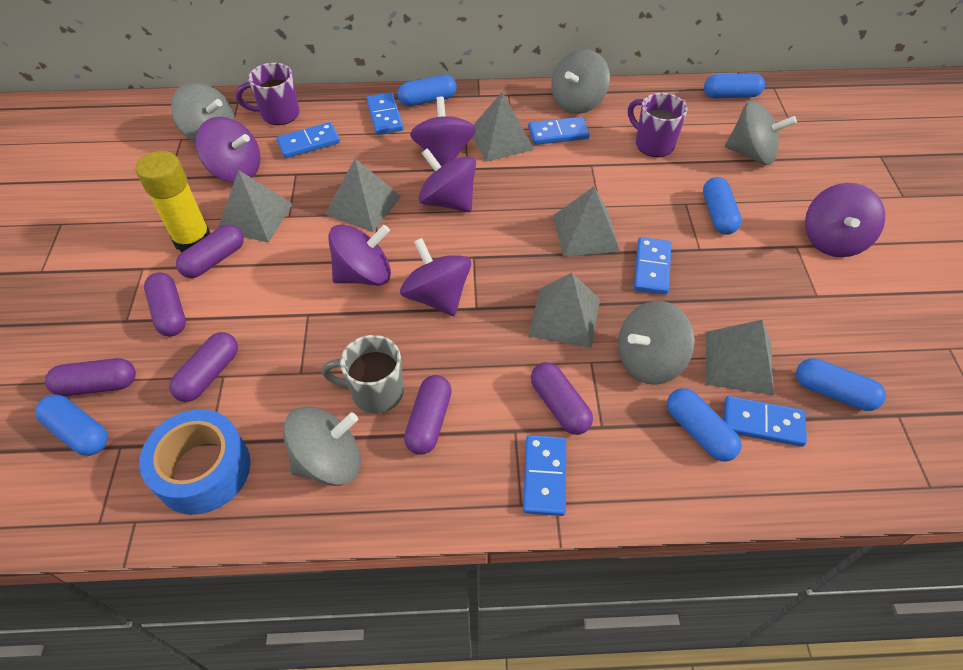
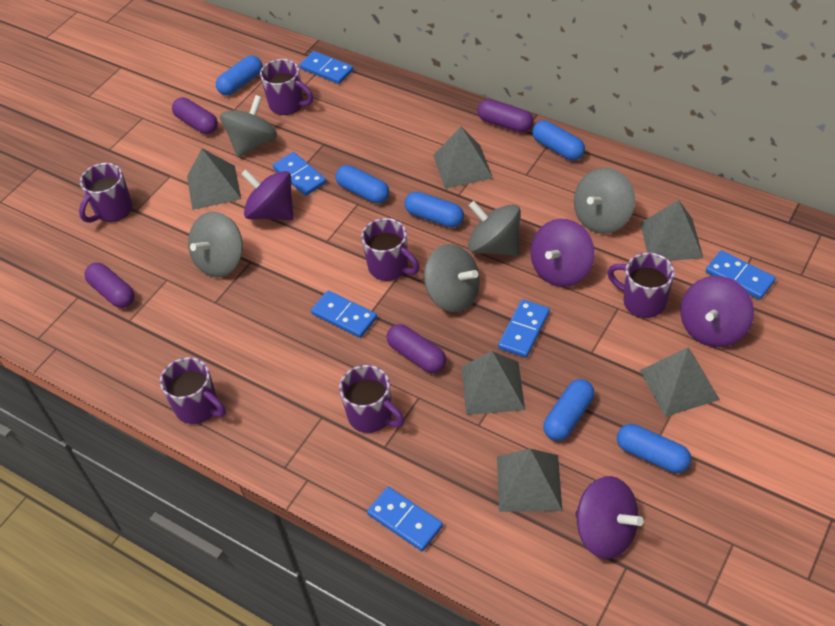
blue tape: [139,409,251,515] = 1 -> none = 0
grey mug: [322,335,404,414] = 1 -> none = 0
purple capsule: [45,358,136,396] [144,273,186,336] [169,332,238,402] [176,224,244,278] [404,375,452,455] [531,362,593,435] = 6 -> [84,263,135,308] [172,97,218,134] [387,324,446,373] [478,99,533,133] = 4
purple mug: [236,63,300,125] [628,93,687,157] = 2 -> [79,163,132,223] [160,357,226,424] [260,59,313,115] [339,365,405,433] [361,218,419,281] [607,253,675,318] = 6
purple spinning top: [196,117,260,183] [329,224,391,286] [400,238,471,316] [410,97,476,166] [419,148,476,212] [805,183,885,257] = 6 -> [241,169,294,220] [531,219,595,287] [575,476,644,559] [680,276,754,347] = 4
yellow glue stick: [136,151,211,252] = 1 -> none = 0

